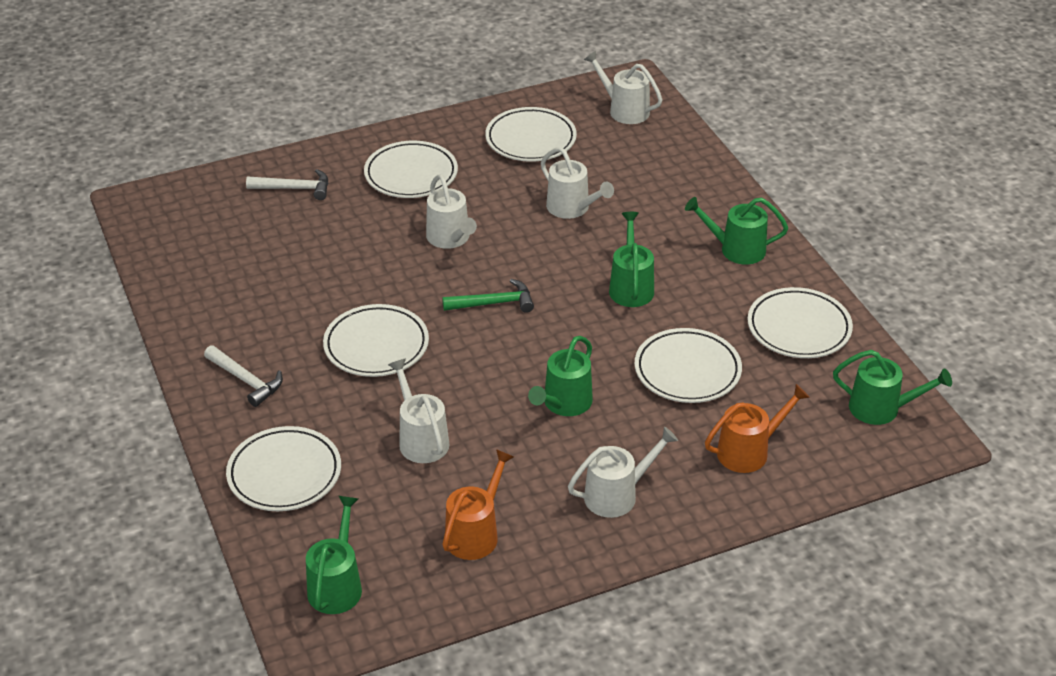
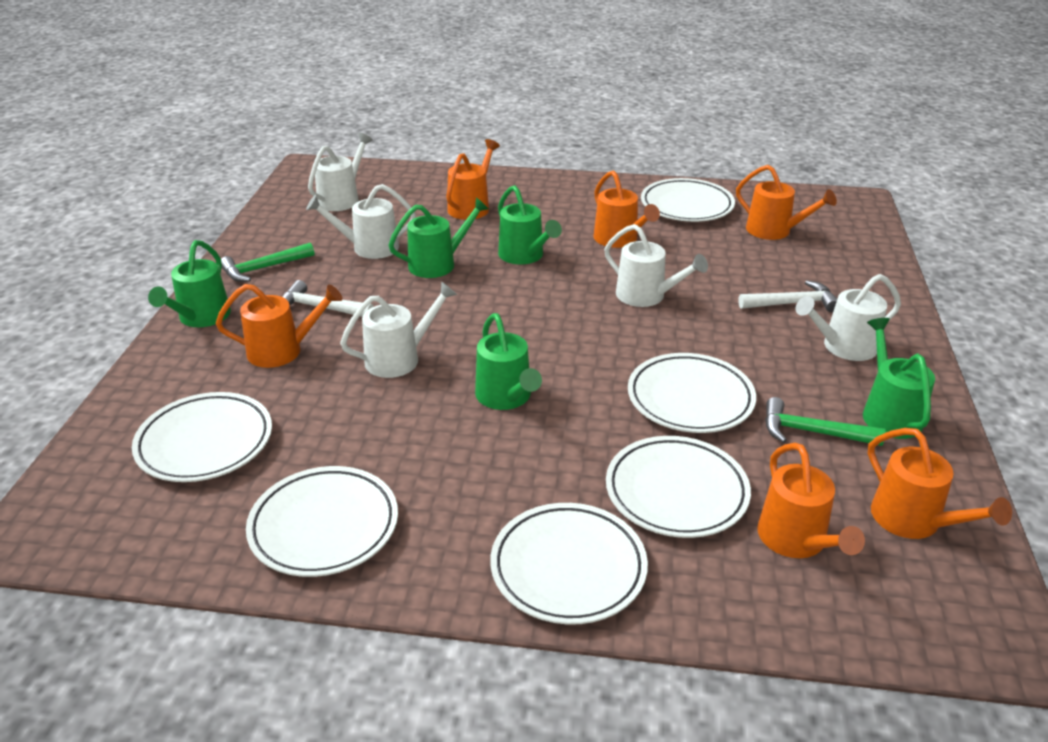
green hammer: [442,279,534,313] = 1 -> [221,243,314,282] [765,397,886,446] = 2
orange watering can: [442,449,514,560] [705,384,810,473] = 2 -> [216,284,342,368] [446,139,500,220] [594,170,660,248] [736,165,837,240] [757,443,865,558] [868,428,1012,539] = 6

